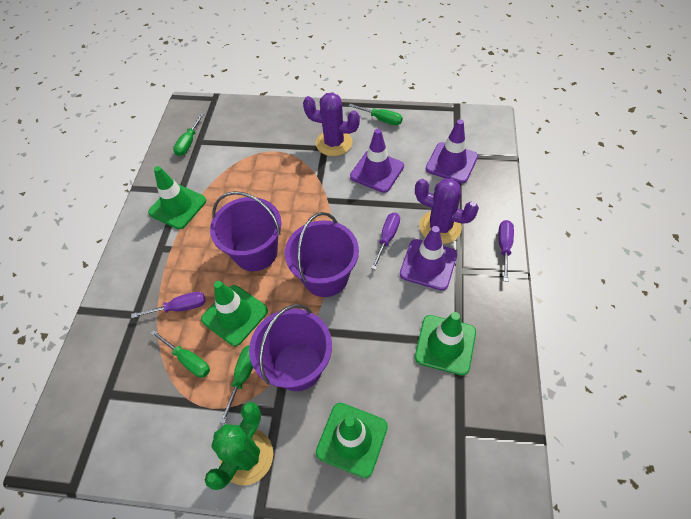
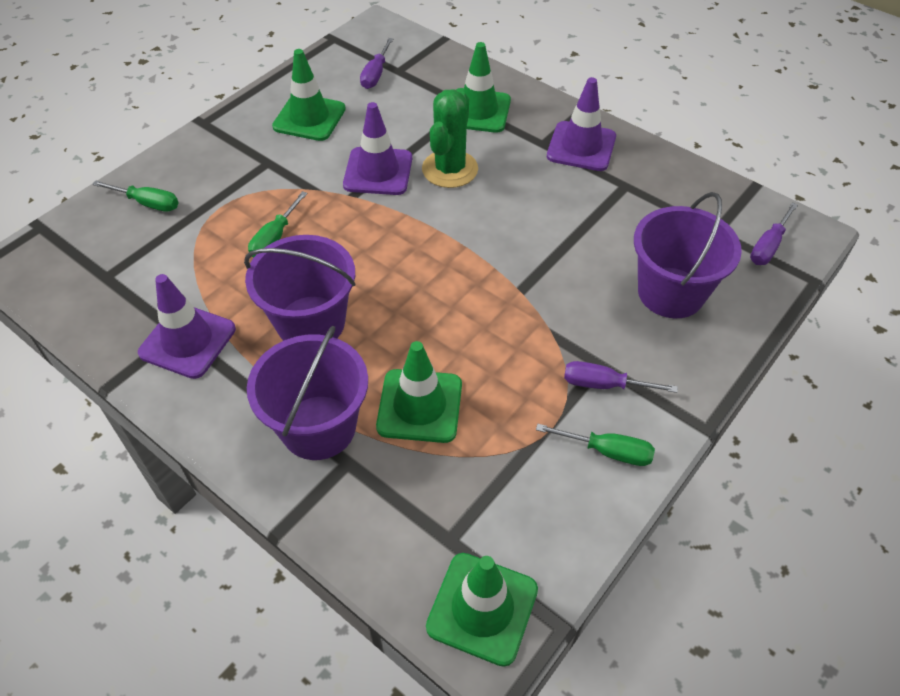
green screwdriver: [151,330,210,378] [173,113,204,156] [220,345,253,424] [349,104,403,125] = 4 -> [92,181,179,212] [248,191,308,258] [536,424,655,466] = 3
purple cactus: [303,92,360,156] [415,179,479,244] = 2 -> none = 0

